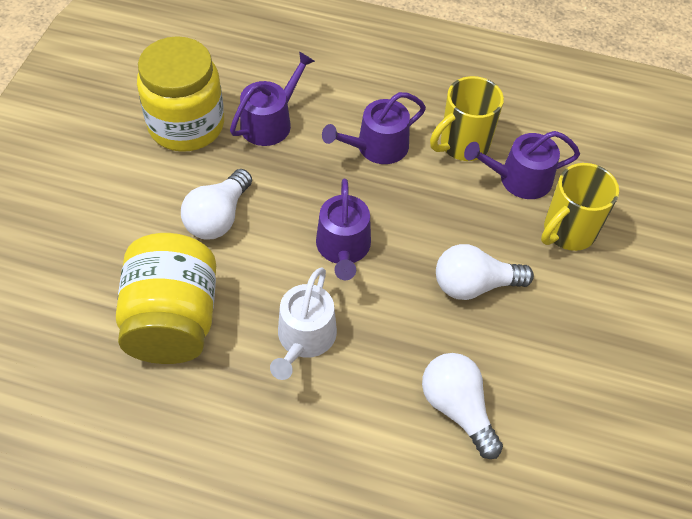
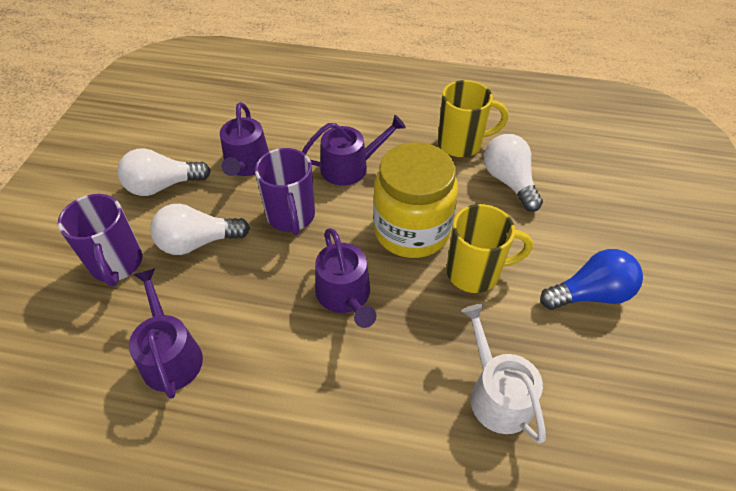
blue light bulb: none = 0 -> [540,249,643,310] = 1
purple mug: none = 0 -> [58,194,142,286] [255,148,315,235] = 2
yellow jar: [116,233,216,364] [137,36,224,152] = 2 -> [373,142,458,258] = 1

